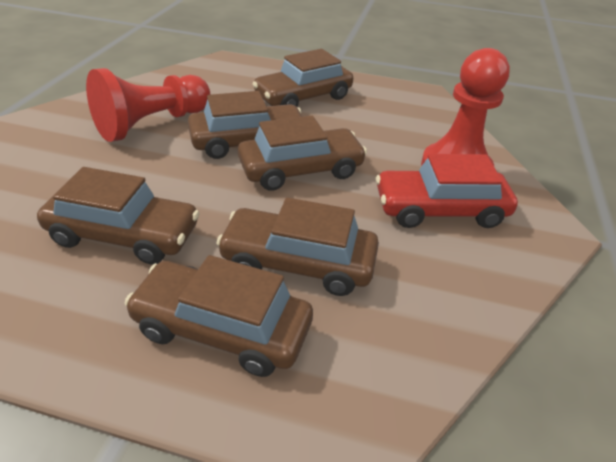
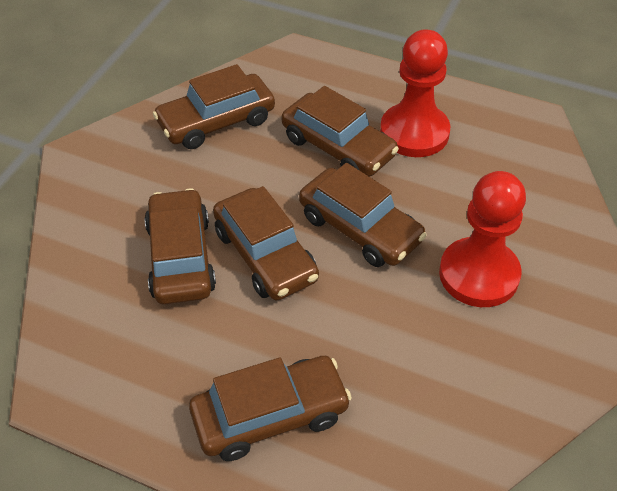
red car: [376,154,518,228] = 1 -> none = 0

